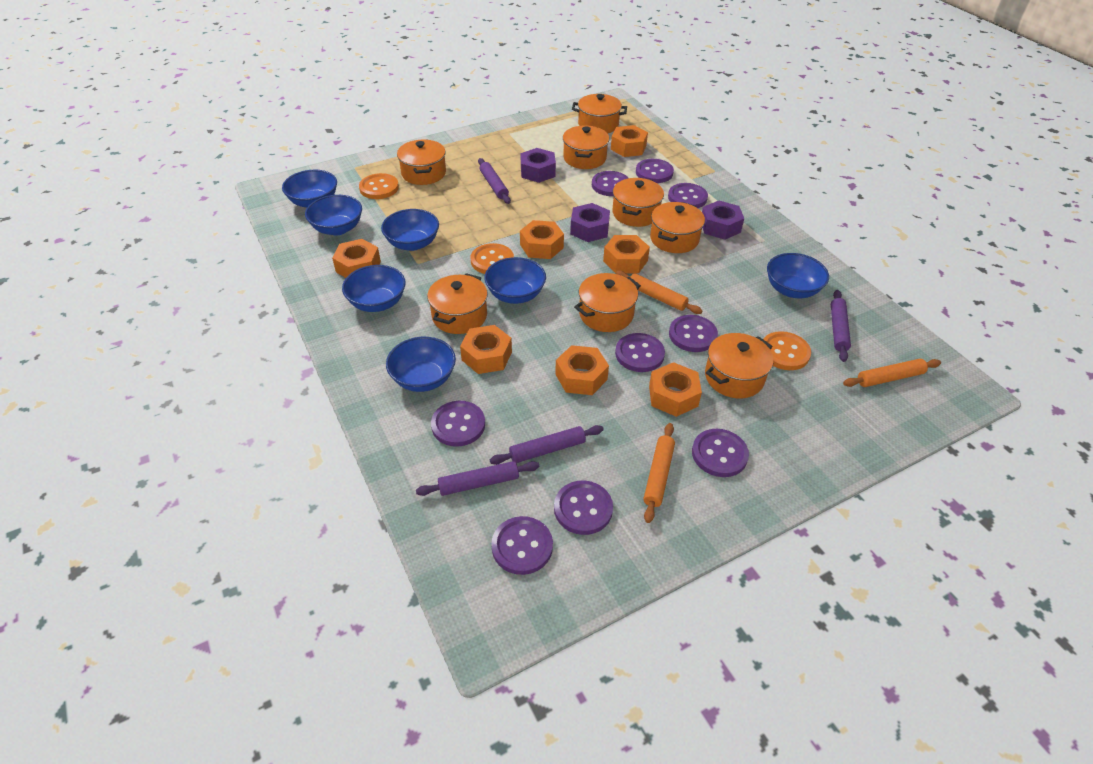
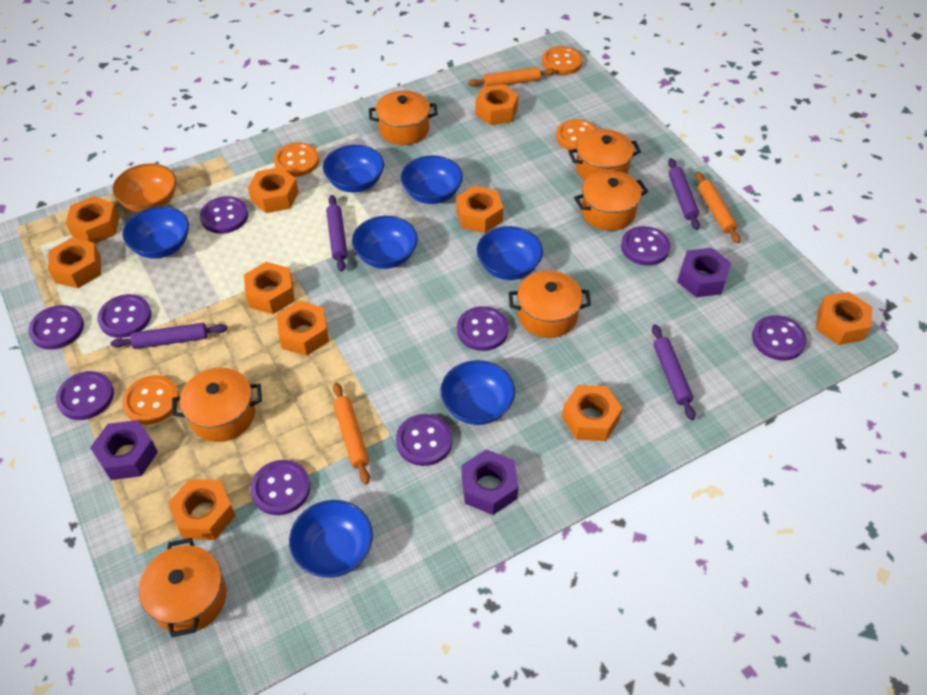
orange bowl: none = 0 -> [112,163,176,212] = 1
orange button: [359,173,399,199] [471,243,514,274] [763,331,811,370] = 3 -> [122,375,179,425] [274,142,319,177] [542,46,583,75] [556,119,598,150] = 4
orange nut: [332,239,381,278] [460,325,512,374] [520,220,564,259] [555,345,609,395] [603,235,650,274] [611,125,648,157] [649,362,702,417] = 7 -> [48,238,101,288] [66,196,119,243] [168,479,235,540] [244,262,295,314] [248,167,299,213] [277,301,329,356] [456,186,503,233] [475,84,519,125] [562,385,623,441] [816,292,872,345] = 10
orange pot: [397,140,446,185] [427,273,488,334] [563,125,609,169] [572,94,627,134] [574,273,641,332] [613,178,664,227] [650,202,705,253] [705,333,774,398] = 8 -> [139,538,226,637] [172,367,262,442] [369,90,438,145] [509,271,591,338] [568,129,641,180] [574,170,648,231] = 6

